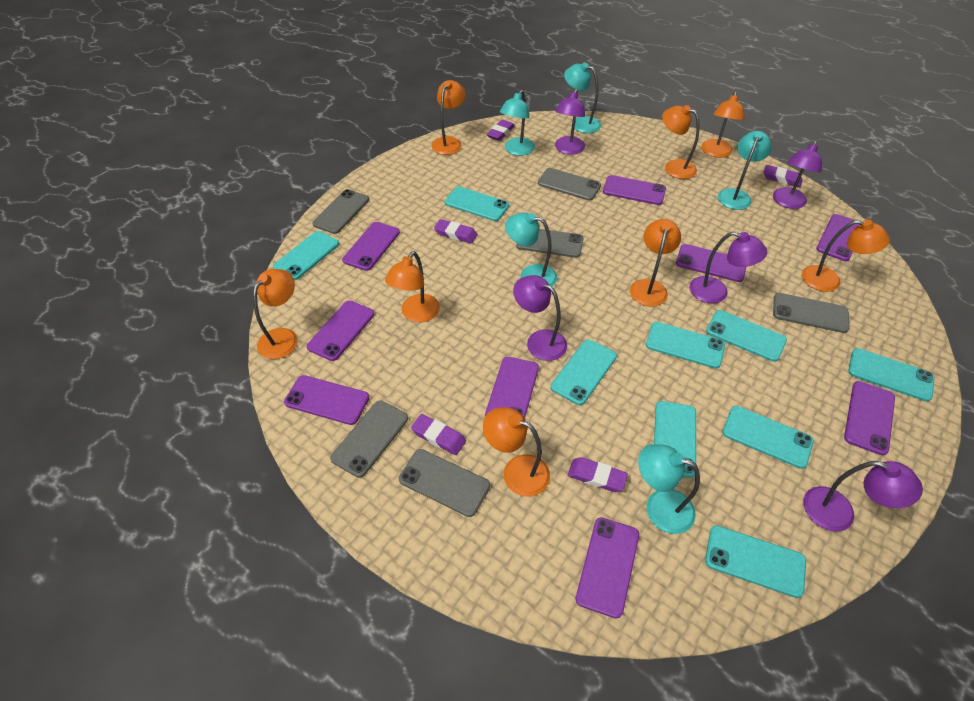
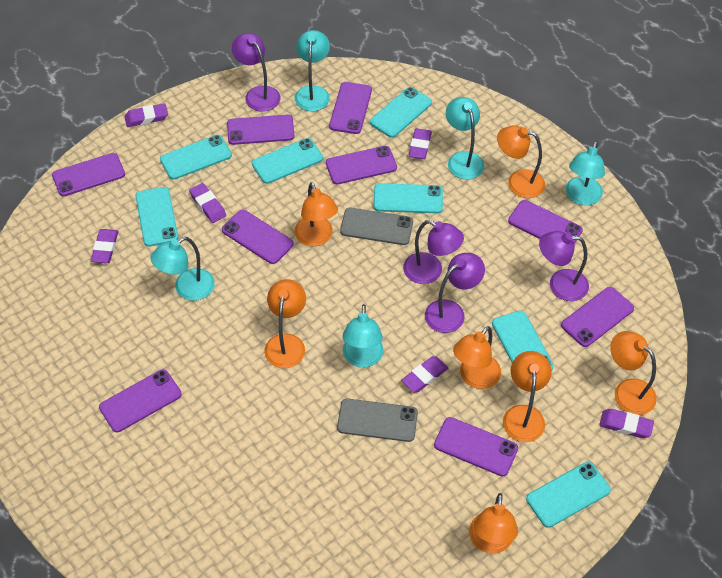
grey phone: [312,189,369,234] [330,401,408,478] [399,449,490,517] [516,229,584,258] [538,168,601,201] [773,293,849,333] = 6 -> [337,399,418,442] [340,208,413,245] = 2
orange lamp: [253,269,298,359] [385,251,440,322] [432,80,466,155] [483,407,550,497] [630,219,681,307] [662,105,700,179] [702,91,745,158] [802,220,890,292] = 8 -> [264,279,306,368] [295,182,338,246] [453,326,501,389] [469,493,518,554] [497,125,545,198] [503,351,552,442] [610,331,657,415] = 7
purple eraser: [411,414,466,455] [434,219,478,244] [487,120,515,141] [568,457,628,492] [764,165,802,187] = 5 -> [90,229,119,263] [125,103,168,127] [189,183,226,223] [401,356,448,393] [409,128,432,159] [599,409,654,438] = 6
purple lamp: [513,275,567,361] [555,89,585,155] [689,232,767,303] [773,140,822,209] [803,461,923,532] = 5 -> [232,33,281,111] [403,220,464,284] [425,253,485,333] [539,231,589,301] = 4
turquoise phone: [273,231,339,280] [445,187,509,221] [551,339,617,405] [646,322,725,369] [654,401,696,478] [705,525,806,598] [706,310,787,362] [723,406,814,469] [848,348,934,402] = 9 -> [135,187,178,247] [160,135,232,180] [252,138,323,184] [370,87,432,138] [374,183,443,213] [492,310,554,370] [526,462,611,528] = 7

